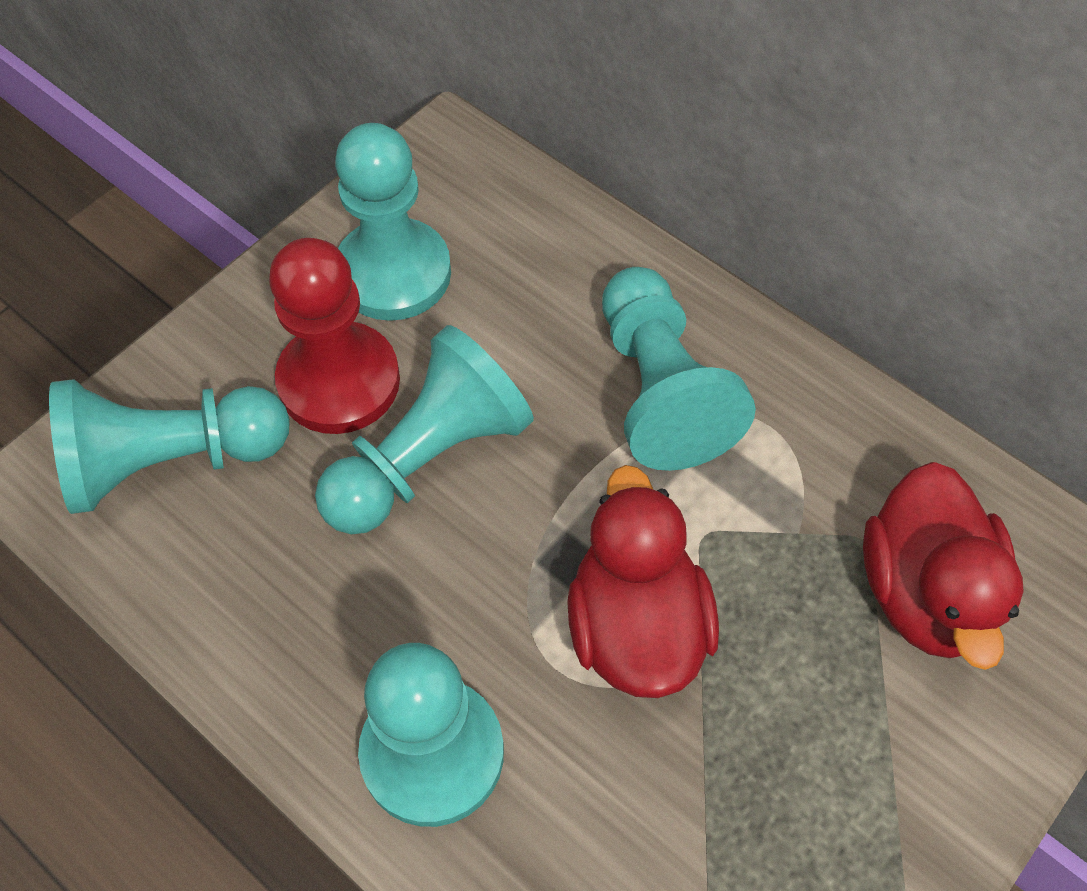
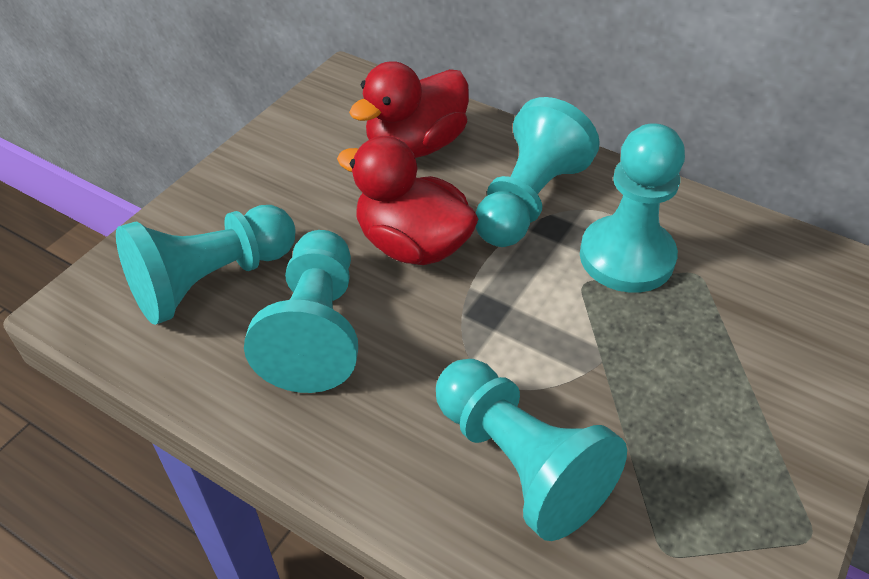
red pawn: [269,238,400,434] = 1 -> none = 0

